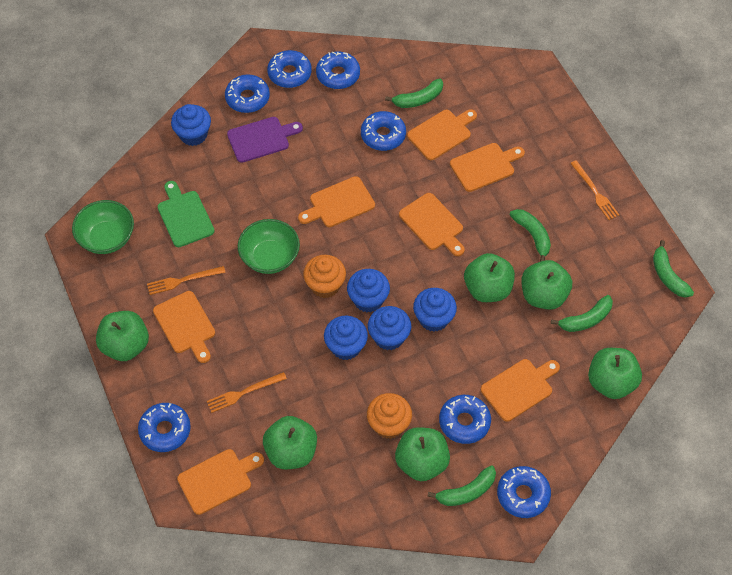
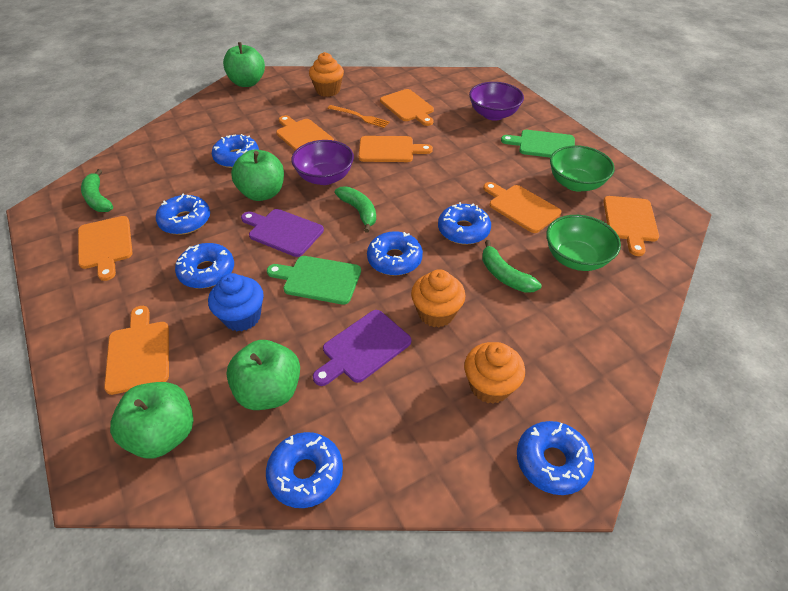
blue cupcake: [171,104,211,146] [324,316,368,360] [347,269,390,312] [368,306,411,350] [413,288,457,332] = 5 -> [208,273,264,331] = 1
green apple: [96,311,149,361] [263,416,317,469] [395,427,450,481] [464,253,515,302] [521,260,572,310] [588,348,642,399] = 6 -> [110,382,193,458] [223,42,265,87] [226,340,300,410] [231,149,284,201] = 4
green banana: [385,79,443,108] [427,465,496,506] [509,209,551,262] [551,295,613,332] [653,240,694,298] = 5 -> [81,169,113,212] [335,186,376,233] [482,240,541,293] = 3
green cutting board: [157,181,215,247] = 1 -> [267,256,361,305] [501,130,575,158] = 2
orange cupcake: [303,255,346,298] [367,393,412,439] = 2 -> [309,52,344,97] [411,269,465,328] [464,342,525,404] = 3
orange fork: [147,266,226,295] [207,372,287,413] [570,160,619,220] = 3 -> [328,105,390,128] = 1
purple bowl: none = 0 -> [291,140,354,185] [469,82,524,121] = 2
purple cutting board: [227,117,303,163] = 1 -> [241,209,324,257] [313,310,411,386] = 2

